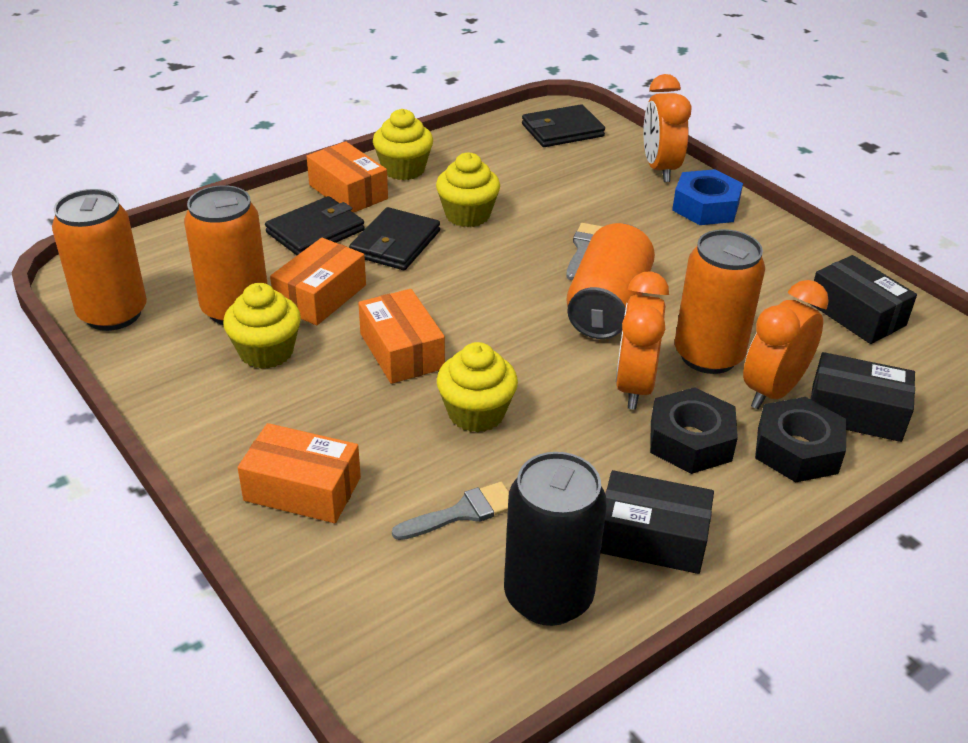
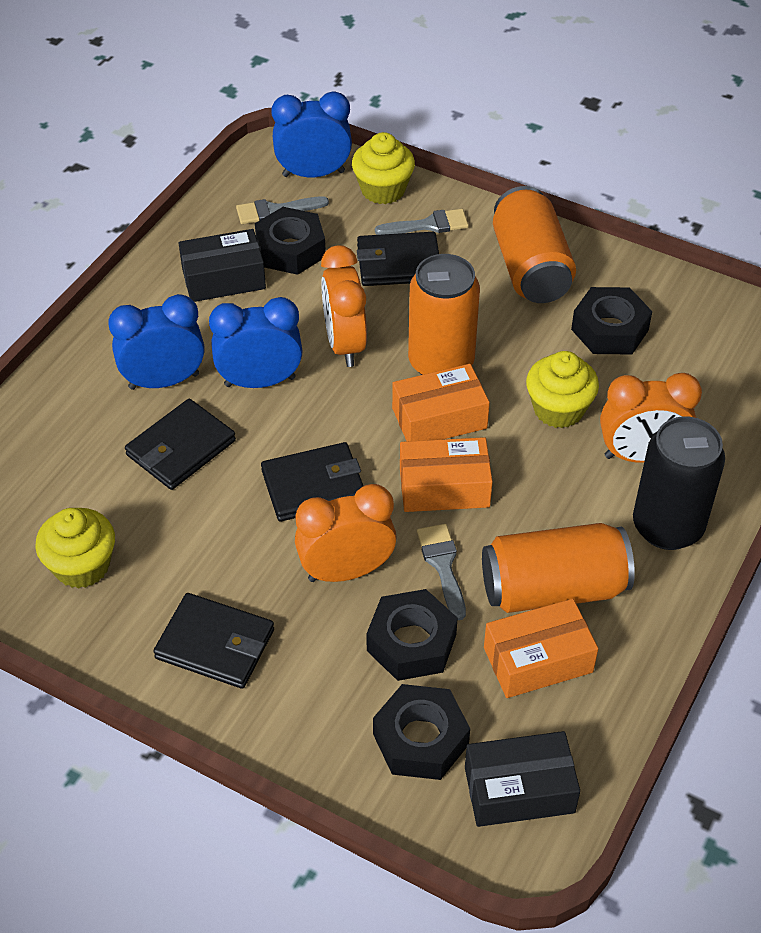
black box: [601,470,714,574] [810,352,915,442] [811,255,917,344] = 3 -> [179,229,266,302] [465,731,580,827] = 2
black nut: [650,387,738,474] [755,397,846,483] = 2 -> [255,207,326,275] [366,589,458,681] [373,684,470,780] [571,287,652,354] = 4
black wallet: [265,196,365,255] [349,207,440,270] [522,104,605,147] = 3 -> [125,399,236,490] [153,593,274,689] [261,442,363,522] [357,232,439,286] = 4
blue clock: none = 0 -> [108,294,204,390] [209,297,303,388] [272,92,352,177] = 3
blue nut: [672,169,743,225] = 1 -> none = 0
grey brush: [392,482,509,540] [566,223,603,280] = 2 -> [236,196,329,224] [375,209,469,235] [417,524,466,620] = 3
orange box: [238,423,361,523] [270,238,366,325] [307,141,388,213] [358,289,445,384] = 4 -> [392,364,490,441] [400,437,493,512] [484,598,598,698] = 3
orange can: [52,189,147,331] [184,185,268,325] [566,223,655,339] [675,229,765,374] = 4 -> [408,254,480,375] [482,523,635,613] [493,186,576,303] = 3
yellow cupcake: [223,283,301,369] [373,109,433,180] [436,153,500,227] [437,342,518,433] = 4 -> [35,508,115,589] [352,132,415,204] [526,351,599,428] = 3

